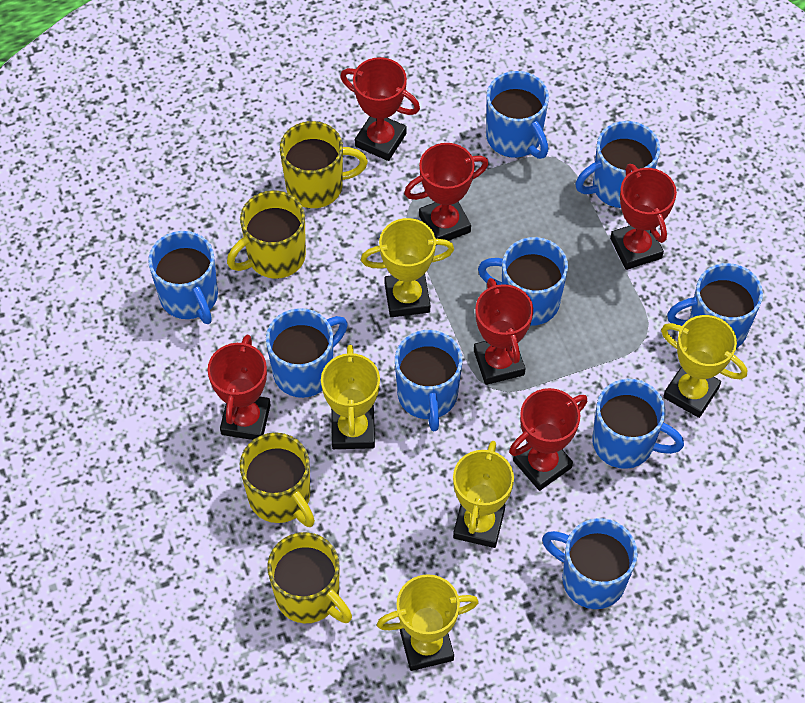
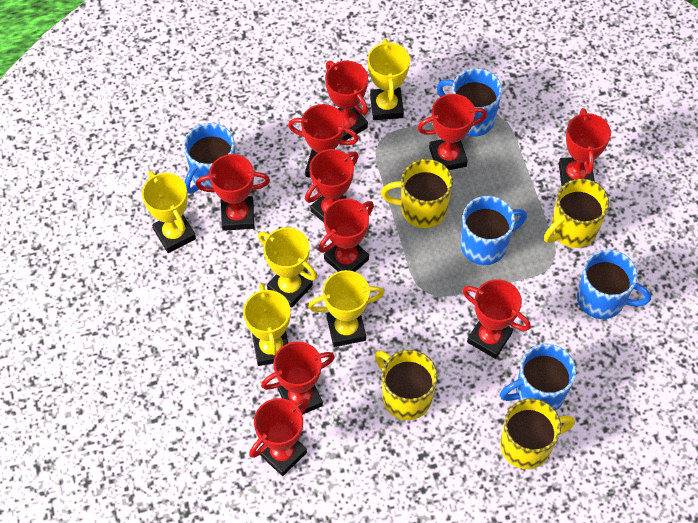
blue mug: [148,231,218,324] [266,308,348,398] [395,330,462,431] [478,237,568,326] [486,71,549,159] [542,518,638,609] [575,121,660,208] [593,379,684,469] [667,263,763,348] = 9 -> [184,123,235,194] [437,68,502,137] [460,196,527,265] [500,344,576,411] [577,249,651,319] = 5
red trophy: [208,335,271,440] [340,57,420,161] [404,143,489,241] [474,278,533,385] [509,388,587,491] [610,164,677,270] = 6 -> [196,154,270,231] [249,398,309,476] [261,341,335,415] [288,104,359,178] [305,149,358,223] [318,199,374,272] [325,61,368,140] [417,94,487,170] [462,279,531,359] [559,108,611,186] = 10

